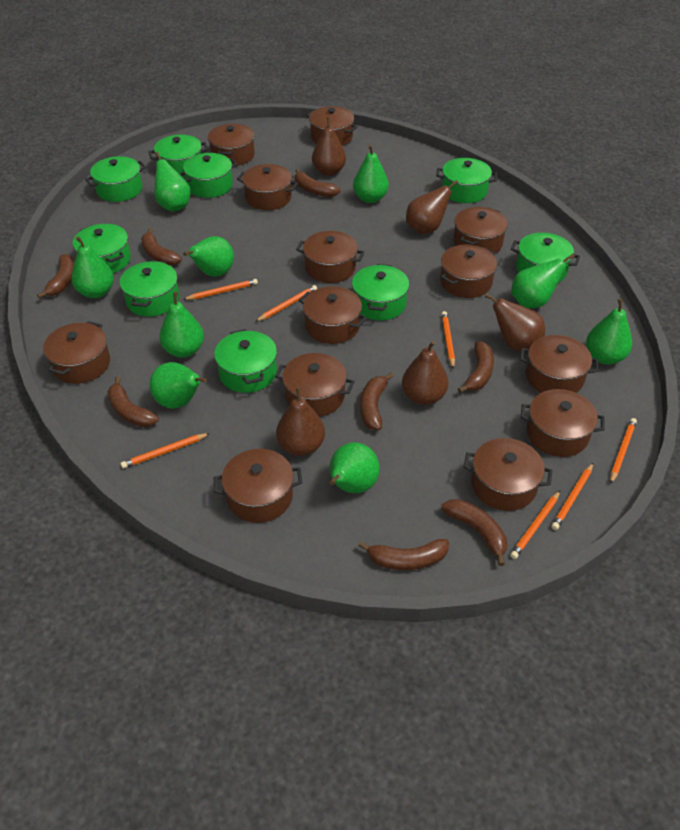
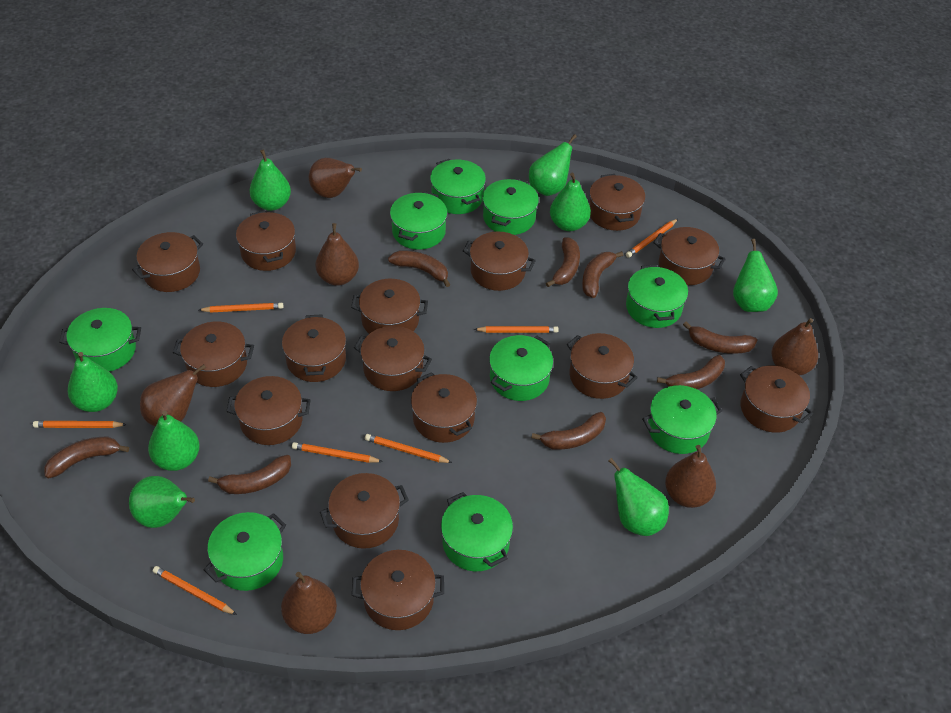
brown pear: [276,387,325,456] [312,117,346,176] [402,341,448,405] [406,180,458,234] [485,294,545,351] = 5 -> [140,364,206,427] [281,572,337,634] [309,158,362,198] [316,223,359,286] [665,445,716,508] [772,318,818,376] = 6
brown pot: [43,321,110,384] [208,124,255,166] [214,449,302,523] [237,164,298,210] [275,353,355,417] [296,231,364,283] [299,286,367,344] [306,106,357,146] [440,245,497,298] [453,207,508,253] [463,438,553,511] [520,335,599,393] [521,389,605,457] = 13 -> [132,232,203,292] [173,322,254,387] [226,376,310,445] [236,211,296,271] [282,314,346,382] [320,473,409,549] [351,279,428,334] [352,550,444,630] [354,326,432,391] [411,372,477,443] [463,232,536,291] [567,333,638,399] [589,174,645,231] [653,227,725,285] [740,366,813,433] = 15
green pear: [72,236,114,298] [150,362,207,409] [154,152,191,212] [159,292,204,358] [183,236,234,277] [330,442,380,493] [353,145,389,203] [511,254,575,308] [586,298,632,365] = 9 -> [68,352,118,412] [129,476,195,528] [148,411,200,471] [250,150,291,211] [529,134,577,196] [550,173,591,231] [608,458,669,536] [733,239,778,312] = 8

